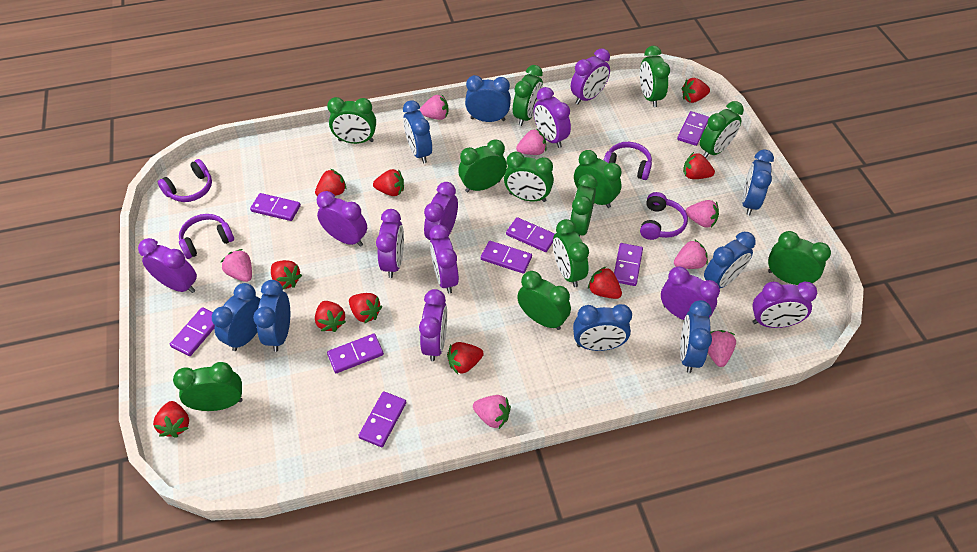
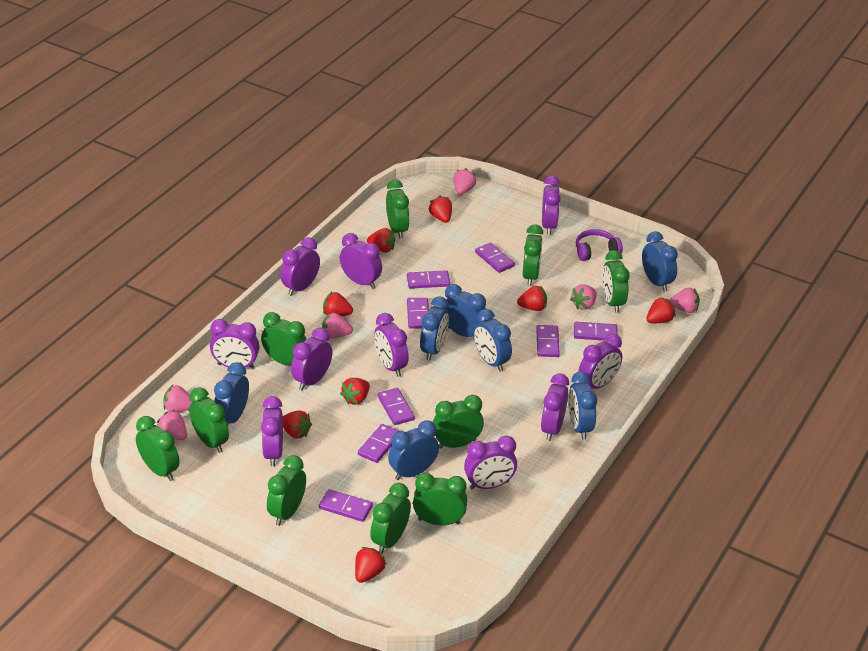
blue clock: [212,283,260,351] [253,280,290,352] [403,100,432,164] [465,75,511,122] [573,304,632,351] [680,300,712,373] [704,232,755,288] [742,149,774,215] = 8 -> [214,362,249,426] [388,420,439,480] [420,296,449,361] [442,284,486,337] [474,309,512,372] [568,371,597,440] [642,231,678,292] = 7
green clock: [173,362,243,411] [327,97,376,144] [458,139,507,192] [504,152,554,202] [513,65,543,126] [517,271,571,330] [553,219,589,287] [570,174,597,237] [574,150,622,208] [640,46,670,107] [700,101,744,158] [768,231,831,285] = 12 -> [136,416,180,481] [189,387,229,453] [261,312,307,366] [267,455,306,526] [370,483,411,554] [386,179,410,239] [413,473,467,525] [433,395,484,449] [523,225,543,286] [602,250,630,313] = 10
pink strawberry: [221,249,252,282] [419,95,449,120] [473,395,511,429] [516,129,546,155] [674,239,708,269] [686,200,719,228] [708,330,736,367] = 7 -> [157,410,187,440] [163,385,193,412] [322,312,353,339] [453,168,476,195] [570,284,597,310] [669,287,700,313] = 6
purple headphones: [158,159,212,202] [179,214,234,259] [604,142,652,180] [640,192,688,240] = 4 -> [576,229,623,261] = 1
red strawberry: [153,401,189,438] [271,260,302,289] [315,169,347,197] [315,301,346,332] [349,293,382,324] [373,169,404,196] [447,342,484,374] [588,266,622,299] [681,78,710,103] [683,152,715,179] = 10 -> [283,410,312,439] [323,292,353,316] [340,378,370,405] [355,547,386,583] [367,228,395,253] [429,196,452,223] [517,286,547,311] [646,297,676,323] = 8

